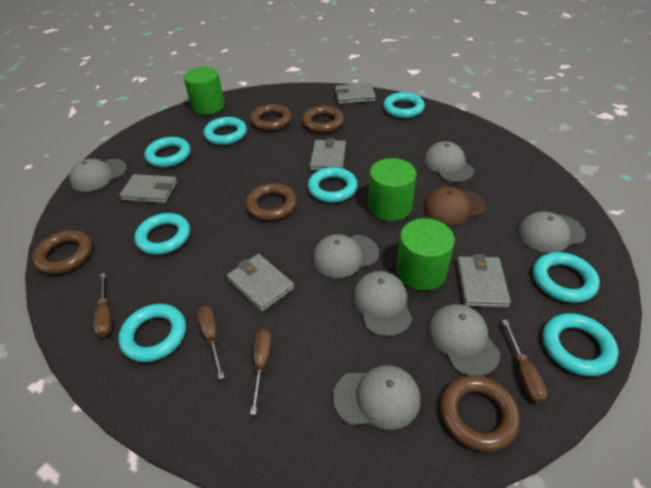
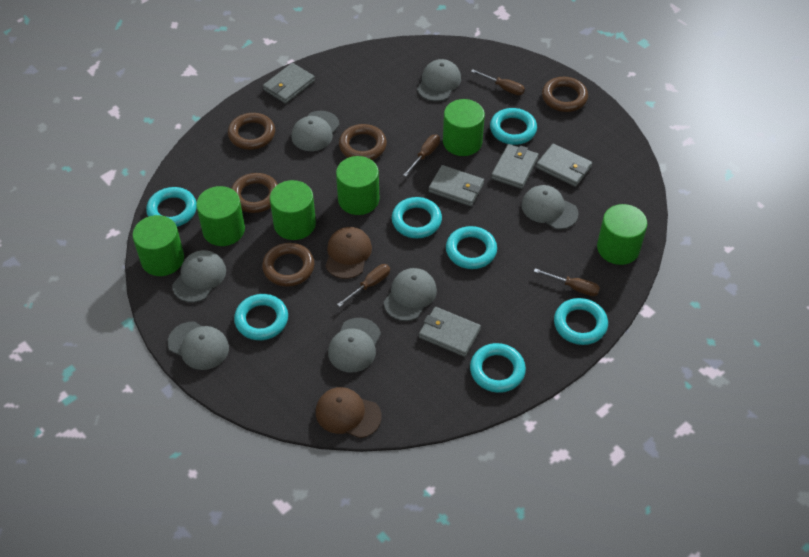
brown cap: [424,187,486,225] = 1 -> [316,387,382,438] [325,227,372,279] = 2
green cylinder: [183,67,225,115] [368,158,416,222] [396,218,455,291] = 3 -> [132,215,184,276] [196,186,245,246] [270,180,316,240] [336,156,379,215] [443,99,485,156] [597,204,647,265] = 6
turquoise ring: [118,304,186,362] [134,213,190,255] [145,137,191,167] [204,117,247,145] [308,167,358,203] [383,92,425,118] [533,252,600,303] [543,313,619,377] = 8 -> [146,187,197,227] [234,294,288,340] [392,197,442,238] [446,226,497,269] [470,343,526,393] [490,108,537,145] [554,298,608,345] = 7

